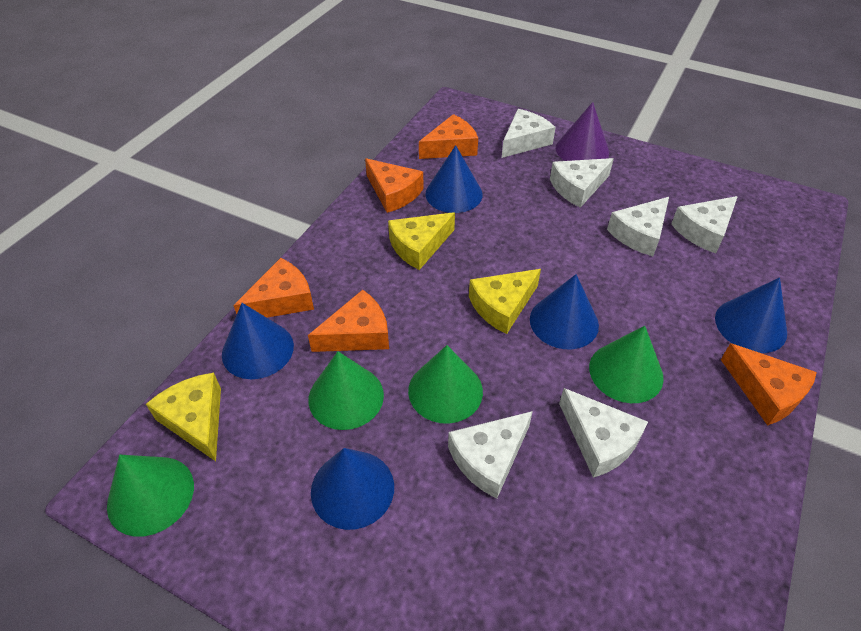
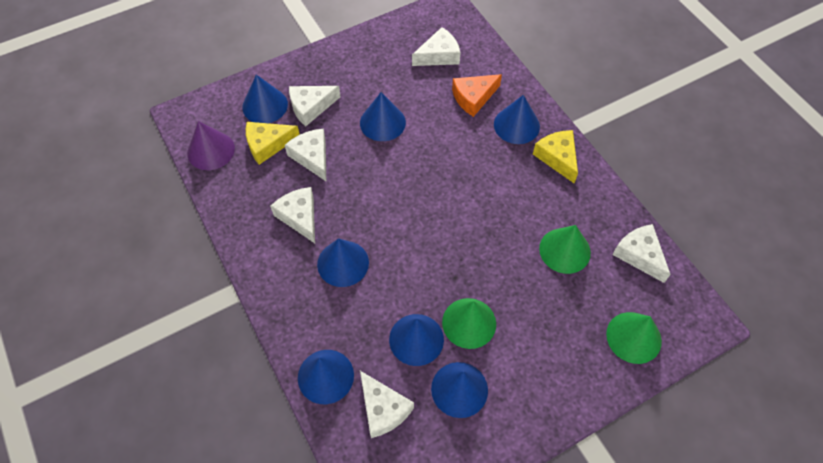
blue cone: [222,303,294,379] [311,448,394,530] [426,145,483,213] [530,274,599,349] [715,277,787,353] = 5 -> [242,75,288,123] [298,350,354,404] [317,238,369,287] [360,92,406,141] [389,314,444,366] [431,362,488,418] [494,95,540,144] = 7
green cone: [107,455,194,537] [309,351,384,430] [408,345,483,424] [589,326,664,403] = 4 -> [442,298,496,349] [539,225,591,274] [606,312,662,364] = 3
orange cheese: [233,258,314,318] [308,290,389,352] [365,158,423,213] [419,114,478,159] [721,343,817,426] = 5 -> [452,74,502,117] = 1
yellow cheese: [146,373,221,461] [388,212,455,270] [469,269,541,334] = 3 -> [246,122,300,165] [533,130,578,183] = 2

